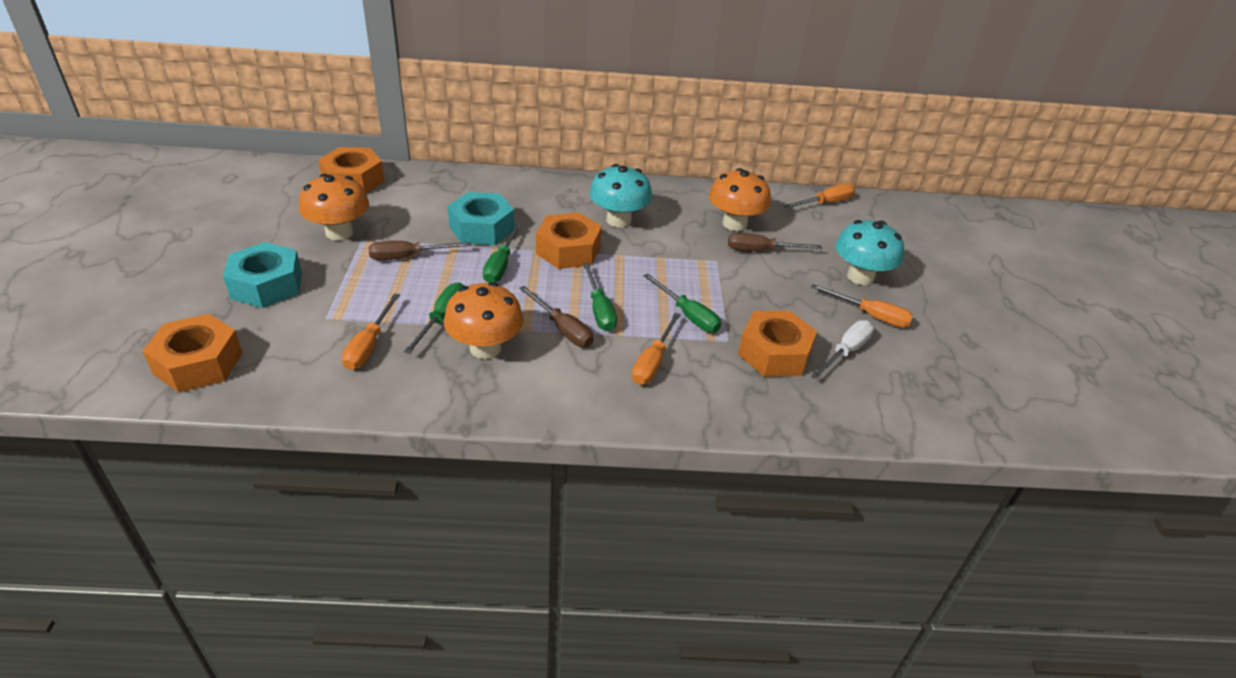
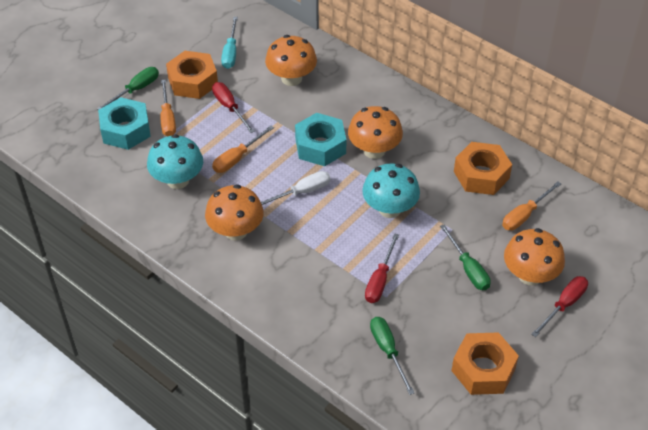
brown screwdriver: [368,241,471,260] [519,286,594,347] [728,233,822,251] = 3 -> none = 0
green screwdriver: [404,282,464,354] [483,223,521,283] [583,263,617,331] [643,274,721,333] = 4 -> [97,67,159,110] [370,317,414,395] [440,225,491,290] = 3
orange mushroom: [299,174,369,241] [444,282,524,359] [709,168,771,231] = 3 -> [205,184,264,240] [265,35,317,86] [348,106,403,159] [504,228,565,285] = 4
orange nut: [143,314,243,392] [318,147,385,194] [536,212,602,269] [738,311,817,377] = 4 -> [166,51,218,99] [451,332,519,395] [454,142,512,195] = 3
orange screwdriver: [342,293,400,370] [632,313,681,385] [784,184,855,208] [811,284,913,328] = 4 -> [161,80,176,136] [212,126,274,173] [502,181,561,230] = 3
red screwdriver: none = 0 -> [212,82,255,133] [365,233,399,303] [531,276,588,337] = 3
turquoise screwdriver: none = 0 -> [221,17,238,69] = 1

